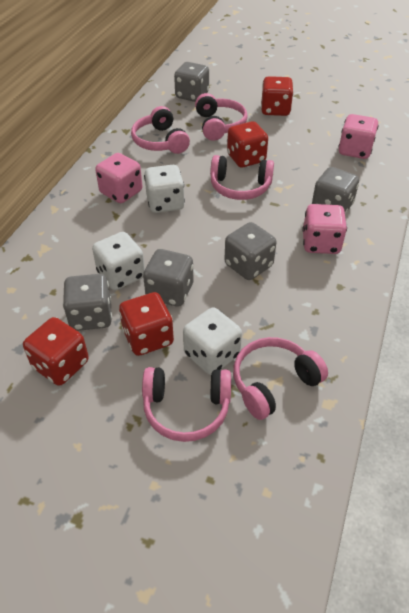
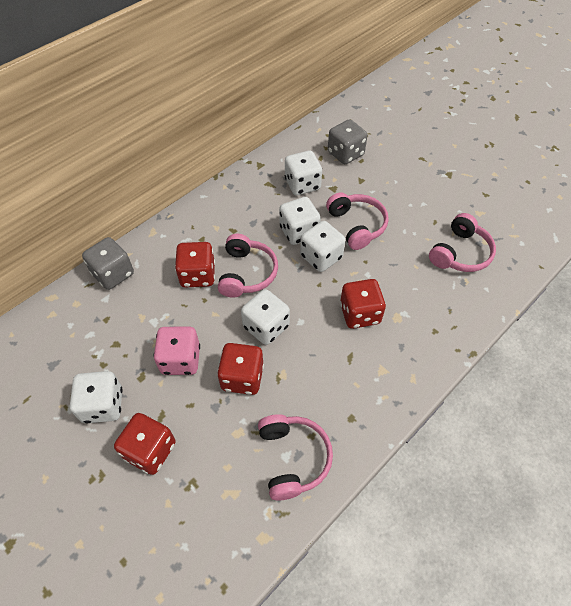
grey dice: [63,274,112,331] [143,249,193,307] [174,62,209,102] [224,222,277,280] [312,167,359,214] = 5 -> [82,237,134,290] [328,119,368,164] = 2
pink dice: [95,153,142,203] [302,204,347,254] [338,114,379,159] = 3 -> [153,327,200,375] = 1
pink headphones: [131,106,190,154] [142,367,231,442] [195,93,248,141] [210,155,274,200] [233,337,328,420] = 5 -> [218,234,278,297] [258,414,333,500] [326,192,389,250] [429,213,496,272] = 4
white dice: [92,232,145,290] [144,165,185,213] [183,307,242,375] = 3 -> [70,371,123,423] [241,289,290,345] [279,197,321,245] [285,151,322,195] [300,221,345,272] = 5

